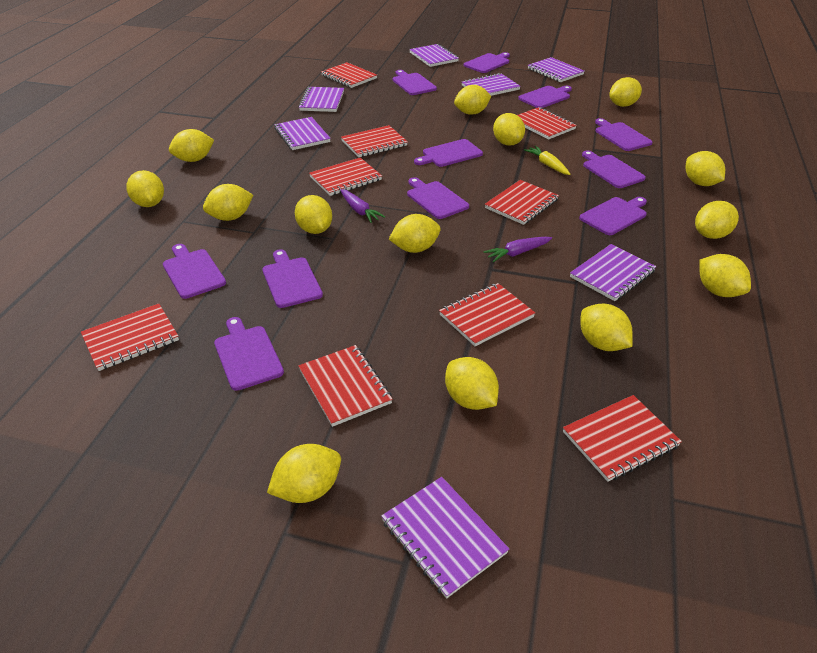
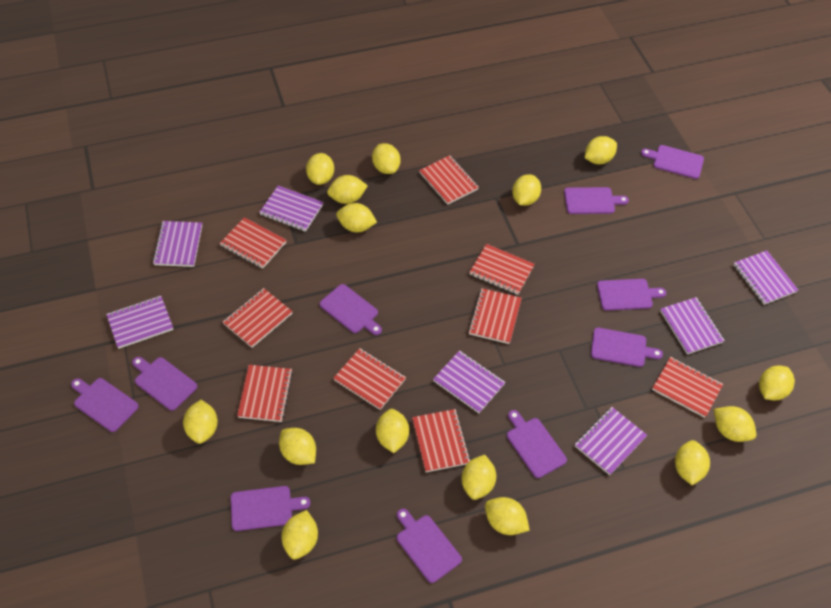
purple carrot: [340,189,385,223] [484,237,552,262] = 2 -> none = 0
purple cutting board: [163,244,226,299] [214,317,284,391] [262,249,323,308] [392,70,437,95] [407,177,469,219] [414,139,483,167] [464,52,510,73] [518,86,572,108] [579,197,647,235] [582,151,646,188] [595,118,653,151] = 11 -> [71,378,139,432] [132,357,198,411] [231,486,310,531] [320,284,382,335] [397,509,462,583] [507,410,567,478] [564,187,629,214] [591,328,663,367] [597,279,666,311] [641,145,704,179] = 10
yellow carrot: [524,146,570,175] = 1 -> none = 0
yellow lemon: [126,170,164,207] [169,129,214,162] [203,184,253,221] [267,444,341,503] [295,195,332,234] [389,214,441,253] [445,357,499,410] [454,85,491,115] [493,113,525,146] [580,304,633,351] [609,77,642,107] [686,151,725,186] [695,201,739,239] [699,254,751,297] = 14 -> [183,400,218,444] [279,428,316,465] [281,510,318,560] [306,153,334,185] [327,175,368,204] [336,203,377,232] [372,143,400,174] [376,409,409,453] [461,455,496,500] [485,497,530,535] [512,174,541,206] [585,136,617,164] [675,440,710,485] [714,406,756,442] [759,365,795,401] = 15

